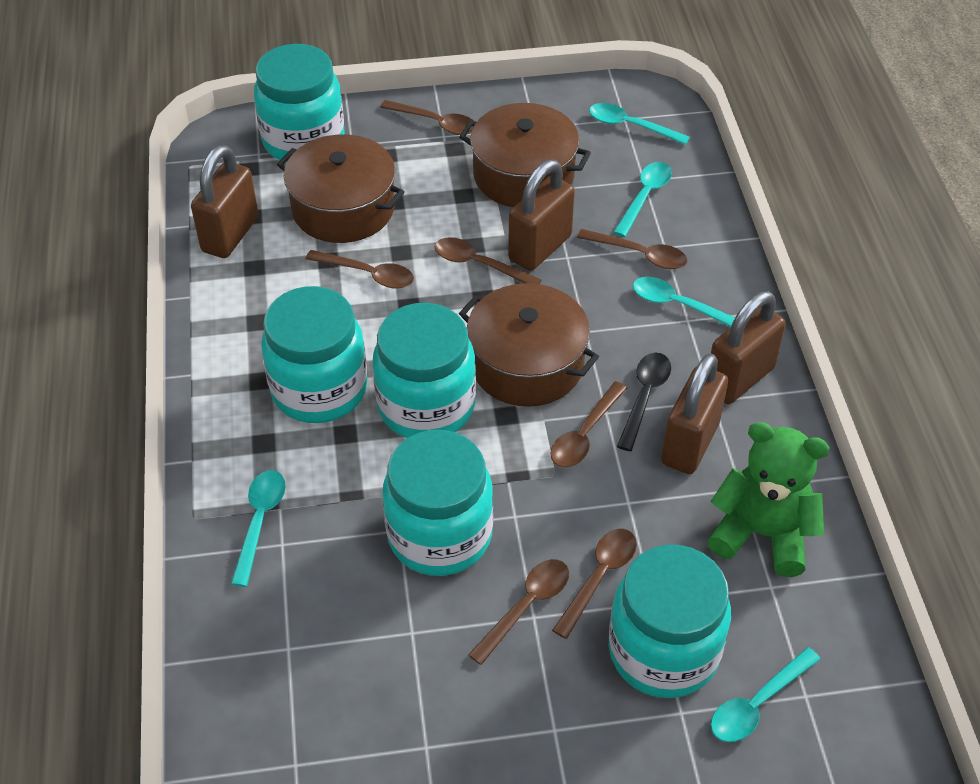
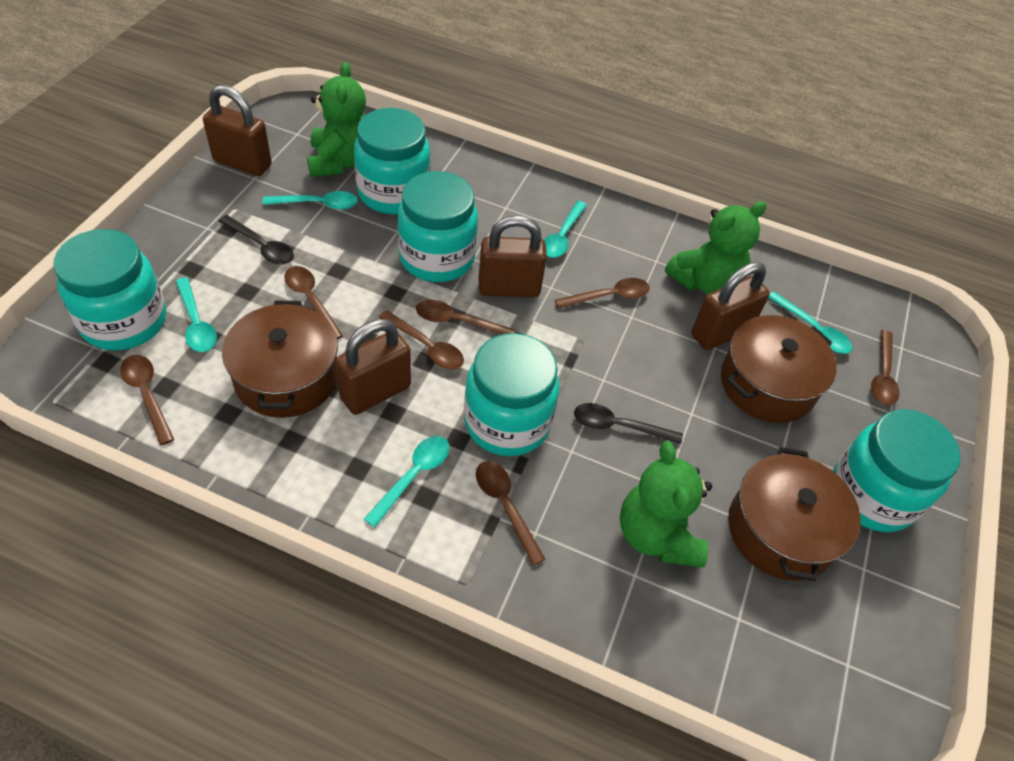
black spoon: [617,353,671,451] = 1 -> [219,215,294,265] [574,403,683,444] = 2
green teddy bear: [708,422,830,577] = 1 -> [307,62,366,177] [620,441,712,568] [665,201,767,295] = 3

